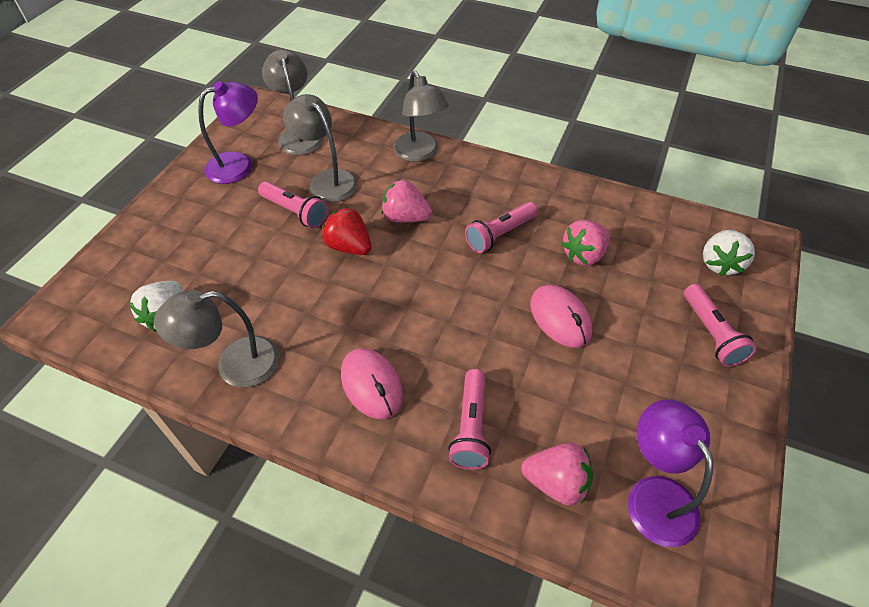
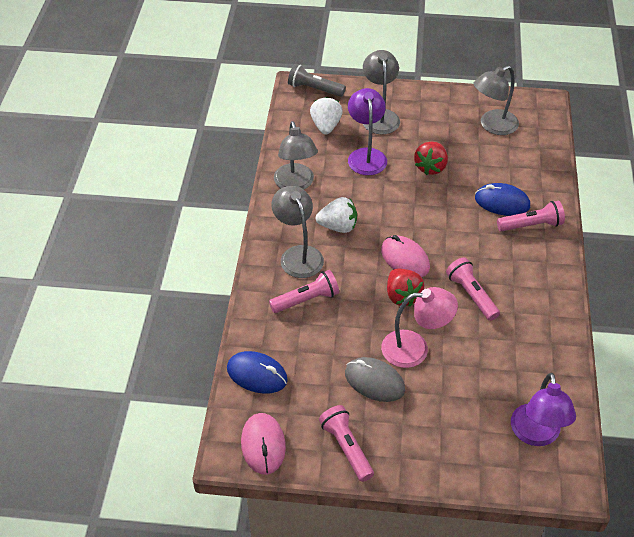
blue mouse: none = 0 -> [227,351,288,394] [475,183,530,216] = 2
grey flashlight: none = 0 -> [288,64,346,97] = 1
grey mouse: none = 0 -> [345,357,405,402] = 1
pink lamp: none = 0 -> [381,287,458,368] = 1
pink strawberry: [381,180,432,223] [521,443,593,506] [561,220,610,266] = 3 -> none = 0
red strawberry: [322,207,371,255] = 1 -> [387,269,424,307] [414,142,448,175] = 2

